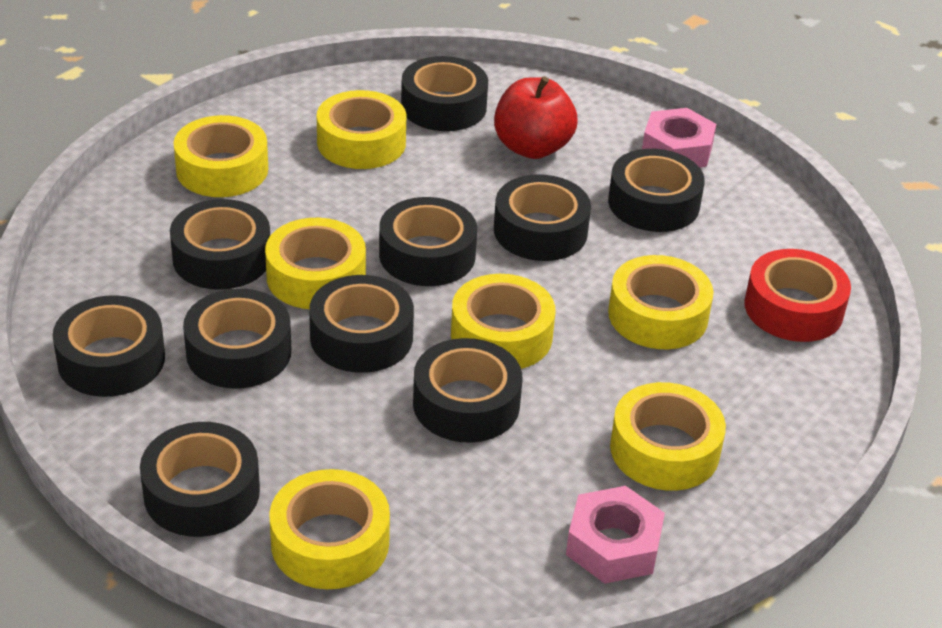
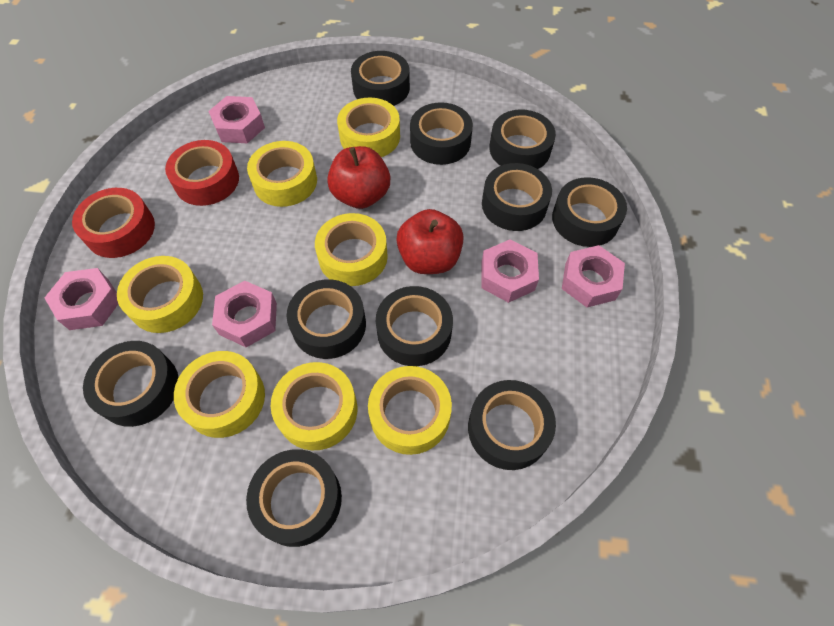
pink nut: [566,486,665,584] [642,108,716,167] = 2 -> [44,268,118,330] [208,96,265,143] [212,281,277,347] [481,239,539,303] [562,245,625,307] = 5
red apple: [494,76,577,159] = 1 -> [327,146,390,209] [396,209,464,274] = 2
red tape: [744,249,851,342] = 1 -> [72,188,155,258] [165,140,239,206] = 2

